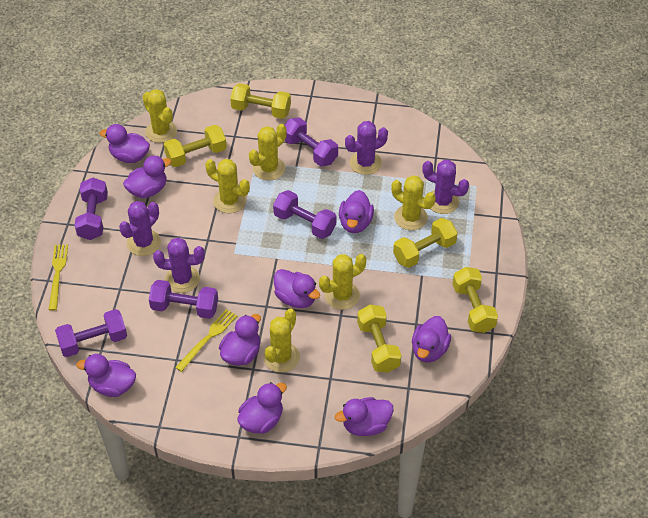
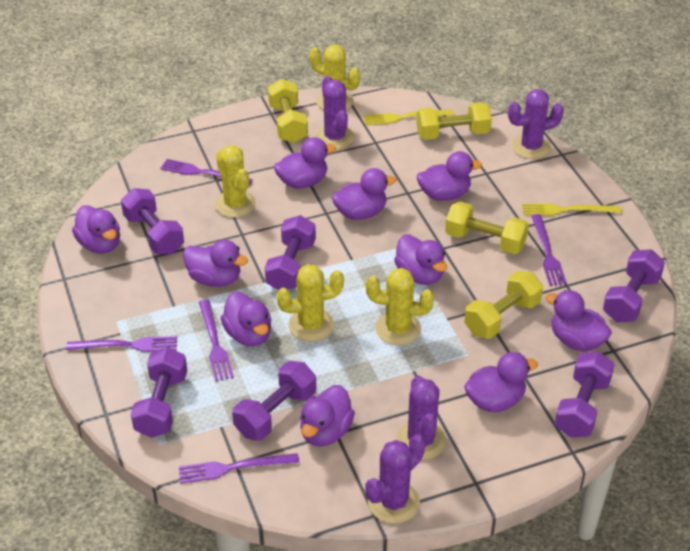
purple duck: [77,354,136,397] [99,124,150,163] [123,156,171,198] [219,314,261,366] [237,382,287,434] [274,269,320,308] [335,397,394,436] [339,190,374,233] [412,316,451,363] = 9 -> [72,205,120,253] [183,240,248,287] [221,292,271,346] [274,137,336,188] [300,385,355,447] [332,168,396,220] [394,234,447,285] [417,151,482,201] [464,352,538,412] [546,290,612,351] = 10
purple dumbbell: [55,309,127,357] [74,178,108,240] [149,280,218,319] [273,190,336,239] [284,117,338,166] = 5 -> [121,188,184,254] [131,347,187,438] [232,361,316,441] [265,215,316,290] [554,351,615,437] [603,249,665,322] = 6
purple fork: none = 0 -> [66,336,177,352] [160,159,253,185] [179,453,299,484] [199,299,234,381] [531,214,567,286] = 5
yellow cactus: [142,89,177,143] [205,159,250,213] [249,124,287,181] [263,308,300,373] [319,254,367,310] [391,175,436,230] = 6 -> [215,145,256,218] [277,264,344,342] [310,45,360,110] [366,268,434,345] = 4
yellow dumbbell: [164,125,227,167] [230,83,291,119] [357,305,401,373] [393,218,458,268] [452,267,498,333] = 5 -> [268,79,308,143] [416,102,492,140] [445,202,529,254] [464,271,543,339] = 4

